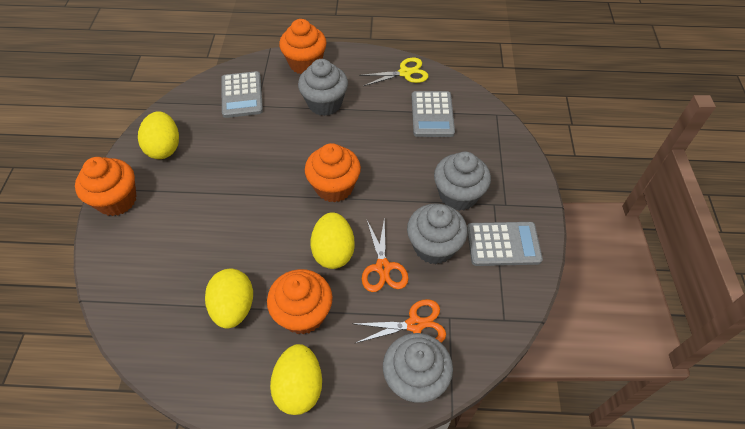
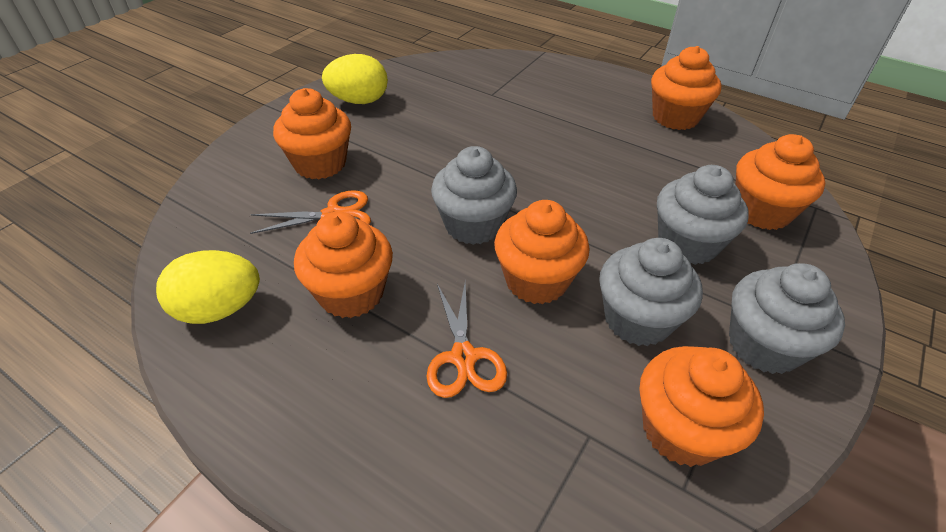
grey calculator: [221,71,263,118] [412,91,455,137] [467,222,543,266] = 3 -> none = 0
orange cupcake: [75,157,137,216] [267,269,333,335] [279,19,327,74] [305,143,361,203] = 4 -> [273,88,351,179] [294,212,393,318] [494,200,589,304] [639,346,764,467] [651,46,721,130] [735,134,825,230] = 6
yellow egg: [138,111,179,159] [205,269,253,329] [270,344,322,415] [311,212,355,269] = 4 -> [156,250,260,324] [322,54,388,104] = 2
yellow scissors: [359,57,429,86] = 1 -> none = 0

